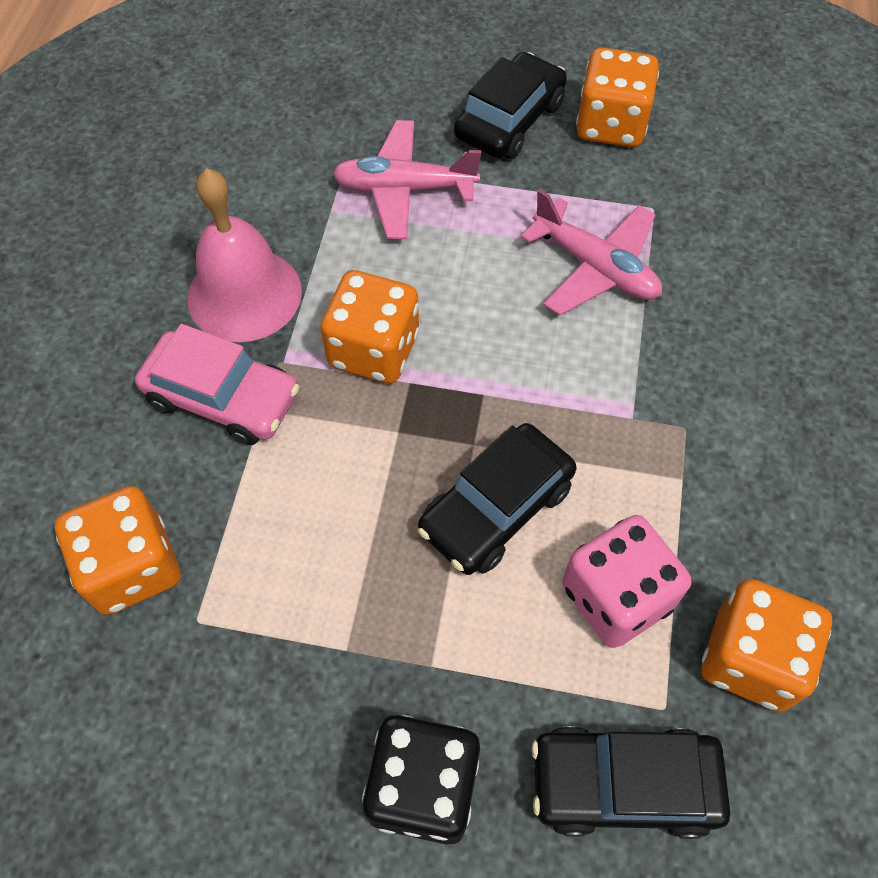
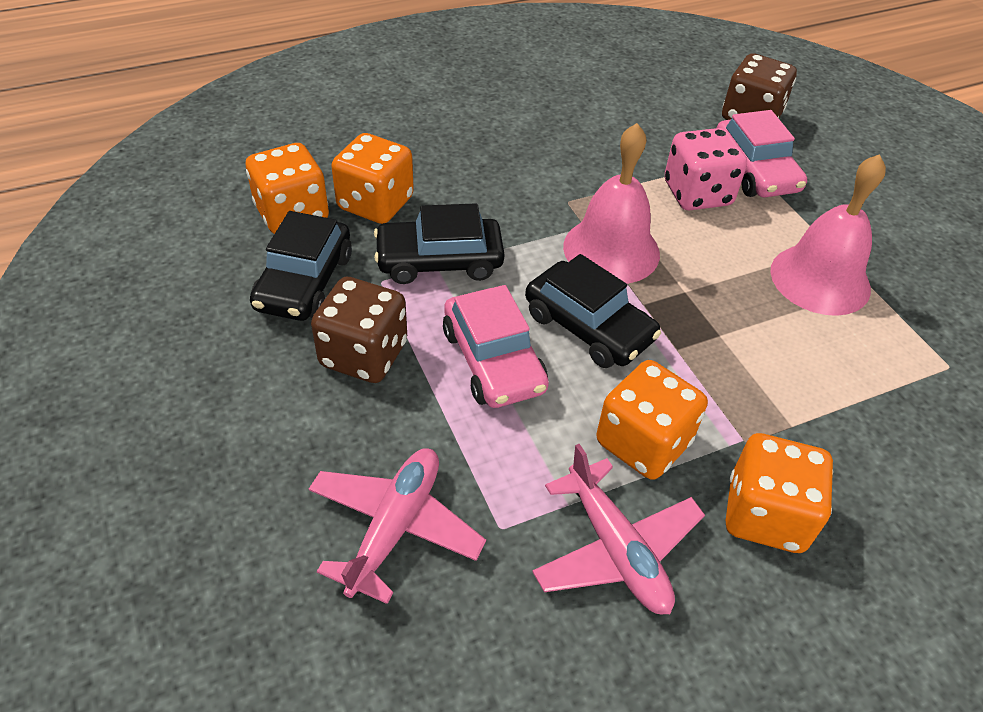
black dice: [362,715,480,845] = 1 -> none = 0
brown dice: none = 0 -> [311,277,407,383] [722,53,797,120] = 2
pink bell: [187,168,302,342] = 1 -> [563,123,660,284] [770,154,886,316] = 2
pink car: [135,324,300,445] = 1 -> [443,285,549,408] [717,110,807,197] = 2

